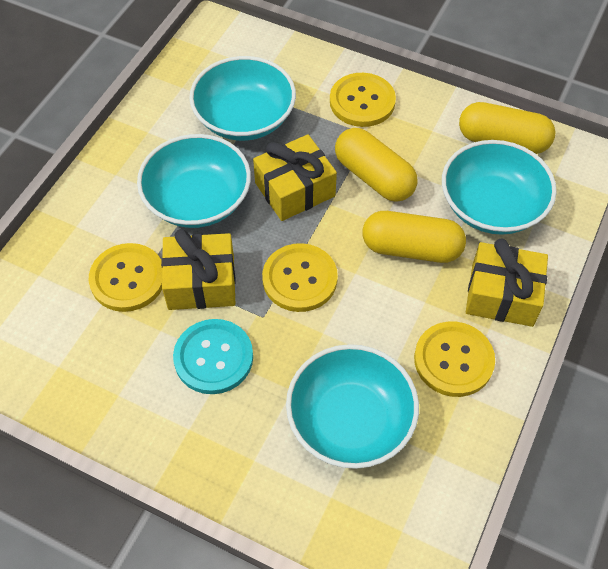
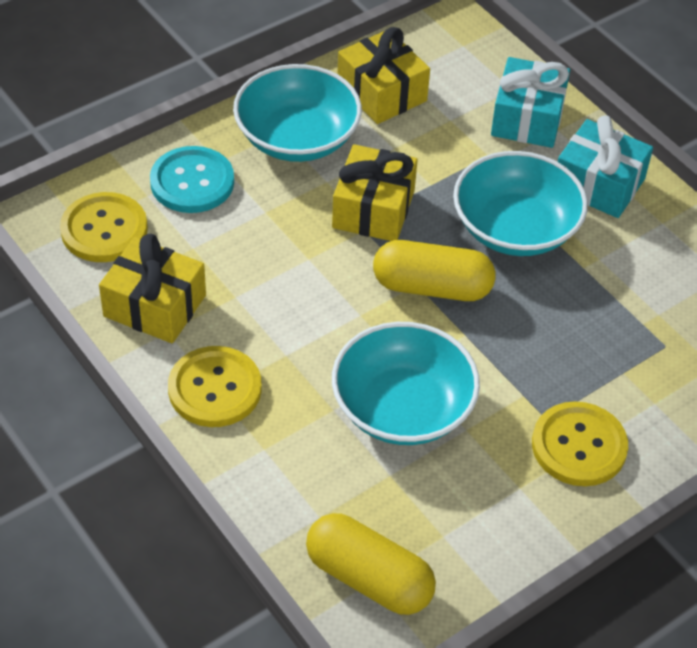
turquoise bowl: [137,134,251,228] [189,56,296,141] [286,344,419,469] [442,140,557,235] = 4 -> [233,64,362,162] [332,322,480,445] [453,151,588,256] = 3
turquoise gift: none = 0 -> [491,57,570,148] [558,115,653,218] = 2
yellow button: [89,243,162,312] [262,243,338,312] [330,73,396,127] [414,321,495,397] = 4 -> [60,192,148,262] [168,346,262,427] [532,401,628,486] = 3
yellow capsule: [335,128,418,202] [363,211,466,263] [459,102,556,154] = 3 -> [306,513,436,615] [373,240,496,301] = 2

